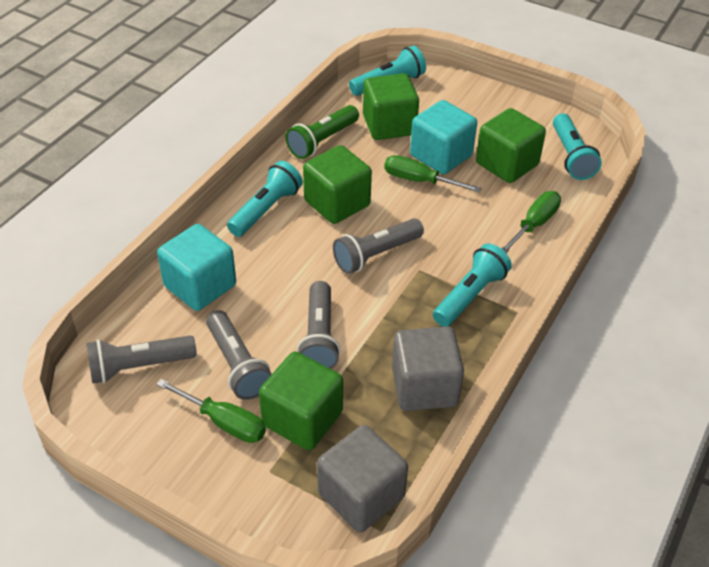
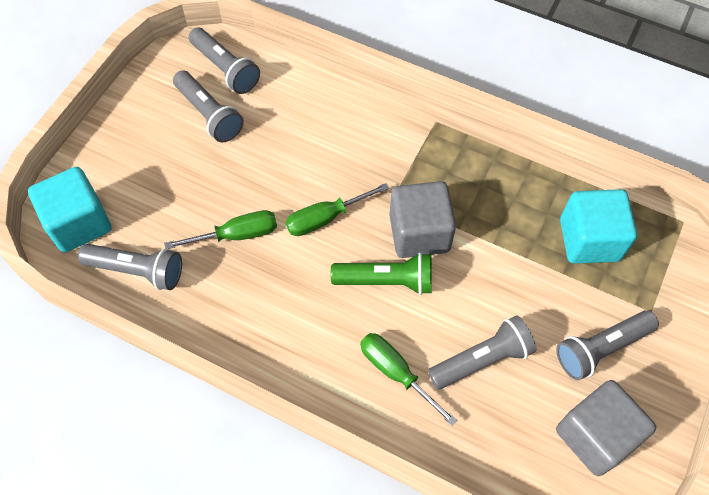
green cube: [259,351,343,450] [303,145,372,224] [363,73,419,140] [476,108,546,183] = 4 -> none = 0
grey flashlight: [86,335,197,384] [206,310,272,400] [297,281,341,369] [333,218,424,274] = 4 -> [78,244,182,290] [173,70,244,143] [189,28,260,94] [428,316,536,389] [556,310,659,380] = 5
turquoise flashlight: [227,161,303,237] [349,46,426,96] [433,243,512,327] [553,113,602,180] = 4 -> none = 0

